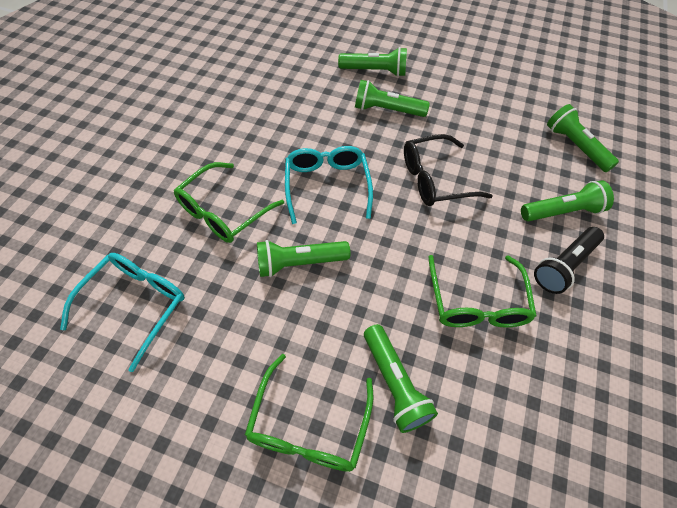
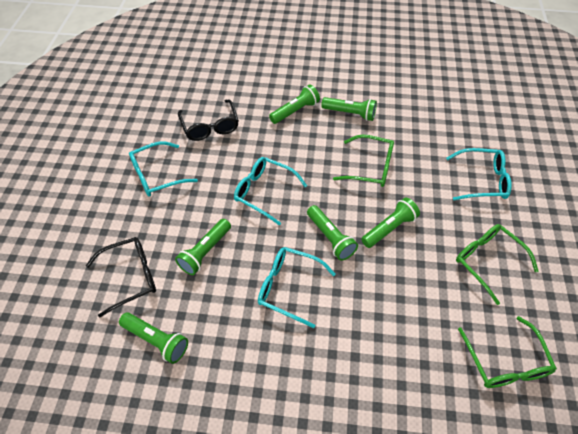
black flashlight: [534,227,604,294] = 1 -> none = 0
black glasses: [404,134,492,206] = 1 -> [86,237,156,317] [178,100,239,141] = 2
turquoise glasses: [60,253,185,372] [285,146,373,224] = 2 -> [129,141,198,196] [234,157,307,225] [258,247,336,328] [446,148,512,200] = 4

